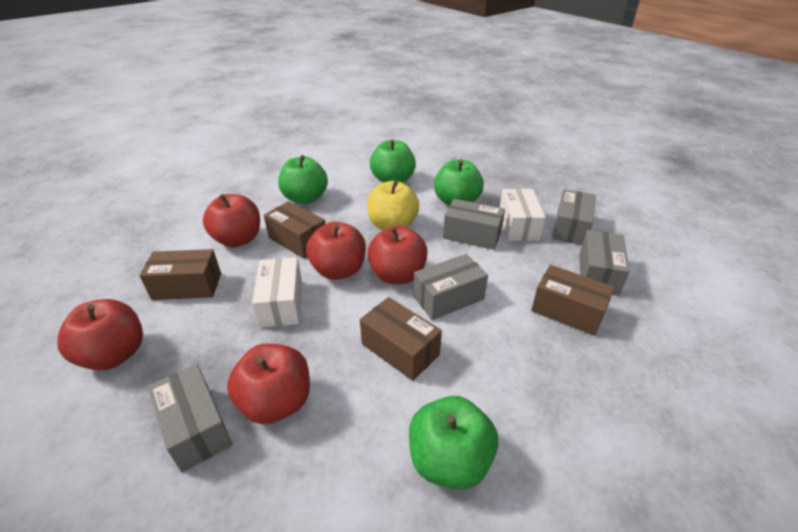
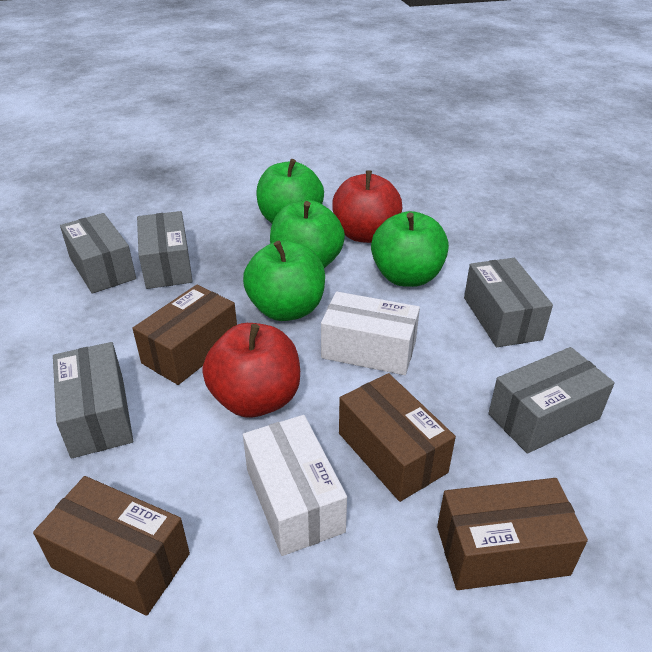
red apple: [57,299,143,370] [203,194,260,247] [227,344,310,424] [306,222,366,280] [367,226,428,284] = 5 -> [202,323,300,418] [332,170,402,243] = 2
yellow apple: [367,180,419,230] = 1 -> none = 0

